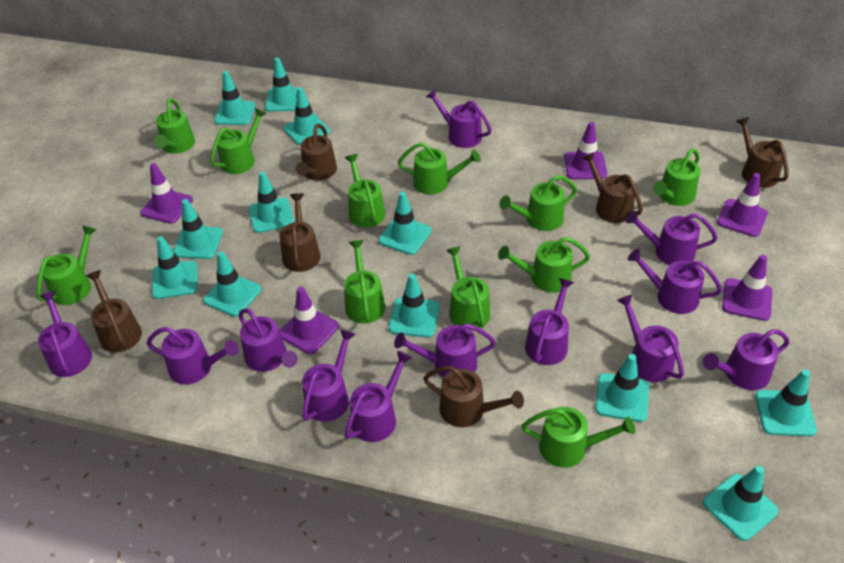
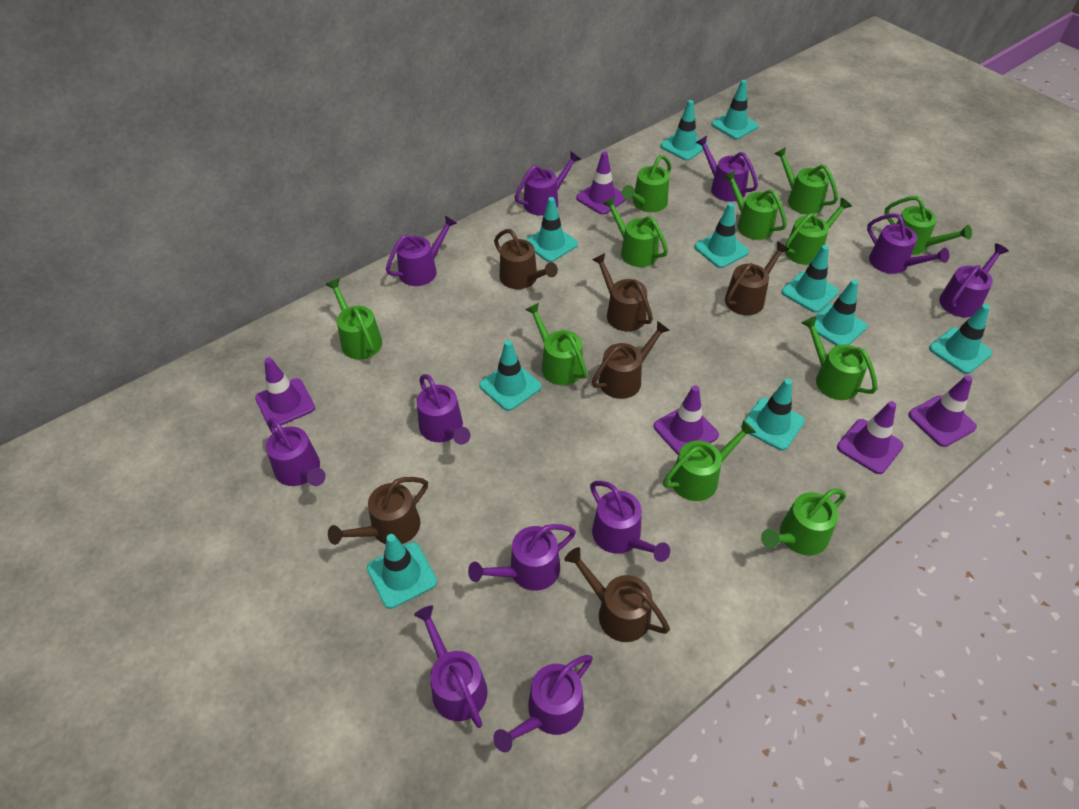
purple watering can: [38,291,92,377] [146,327,239,385] [238,308,298,372] [302,330,356,422] [344,351,412,442] [394,324,496,378] [426,89,492,148] [525,278,574,365] [617,295,684,382] [626,211,718,265] [628,249,722,314] [703,329,790,390] = 12 -> [266,418,326,486] [386,215,457,286] [414,605,487,728] [417,374,470,445] [468,524,576,591] [493,655,593,752] [515,152,581,216] [590,481,670,562] [696,136,758,202] [867,214,949,274] [939,243,1009,317] = 11
turquoise traffic cone: [152,236,198,299] [173,199,223,259] [203,251,262,317] [214,71,255,125] [248,172,294,233] [265,58,297,112] [283,87,330,145] [378,192,431,255] [389,273,440,337] [595,354,649,422] [703,465,778,541] [755,370,817,436] = 12 -> [367,534,437,609] [479,340,541,411] [526,197,578,262] [660,100,708,160] [694,203,749,268] [711,80,759,139] [741,378,805,450] [782,245,839,313] [808,279,867,346] [929,304,992,374] = 10

